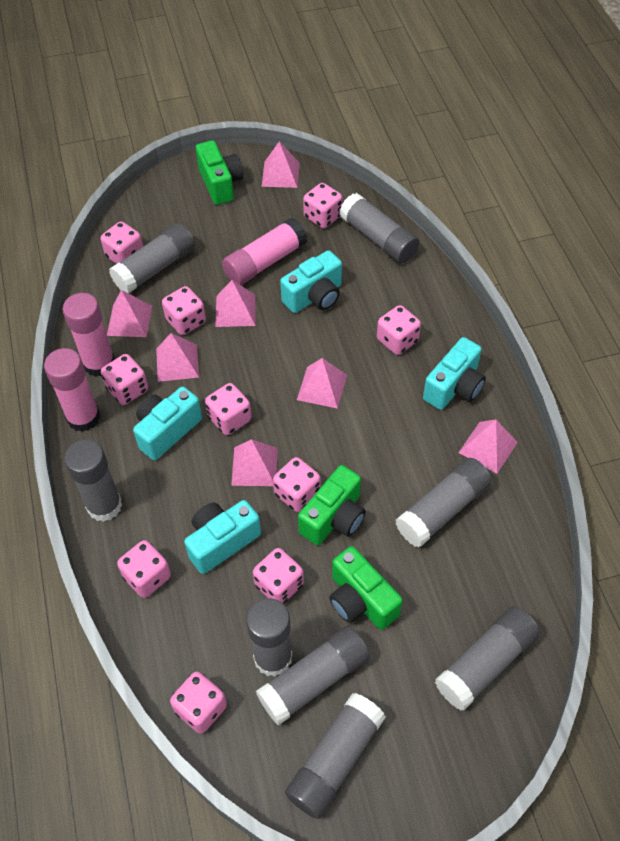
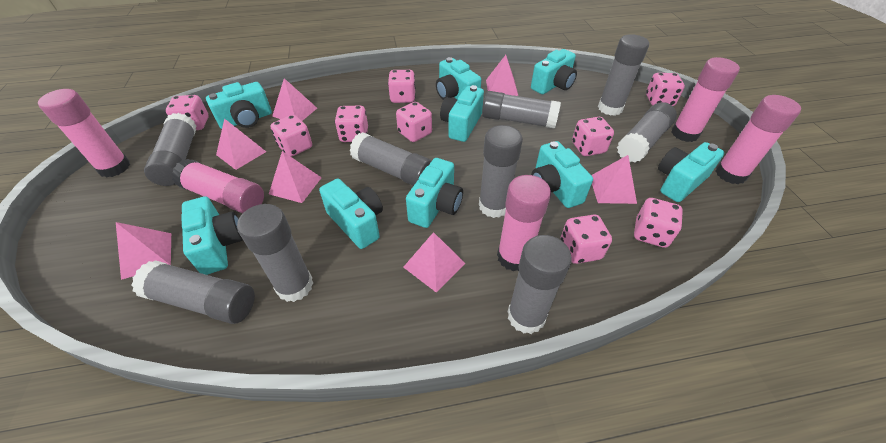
green camera: [196,140,243,205] [298,465,366,545] [329,546,403,630] = 3 -> none = 0
grey glue stick: [64,439,122,522] [109,223,195,294] [246,598,292,677] [256,626,370,725] [285,693,386,819] [339,193,419,264] [395,458,492,547] [435,606,540,711] = 8 -> [131,260,255,324] [144,113,197,186] [237,204,313,302] [350,132,432,186] [479,125,523,218] [482,91,561,129] [508,235,572,334] [598,34,649,116] [617,102,677,163] = 9
pink dice: [101,221,143,264] [101,354,148,405] [117,540,171,598] [162,286,206,335] [170,672,227,734] [205,383,251,435] [253,548,304,604] [273,457,321,512] [303,183,342,228] [377,305,421,355] = 10 -> [166,95,209,130] [271,115,312,157] [335,106,368,142] [388,70,416,103] [396,102,432,142] [561,215,612,264] [572,117,614,156] [634,198,683,248] [646,73,685,106] = 9
pink glue stick: [44,348,100,432] [63,293,115,377] [222,218,307,285] = 3 -> [38,89,130,178] [172,159,264,214] [497,175,551,271] [671,57,740,142] [715,95,801,184] = 5
turquoise camera: [133,387,202,460] [184,500,261,574] [280,250,342,313] [423,337,486,410] = 4 -> [181,196,243,275] [206,82,272,129] [319,179,383,249] [406,158,463,228] [436,57,481,100] [440,85,484,142] [531,49,577,94] [531,141,593,208] [658,142,724,202] = 9

